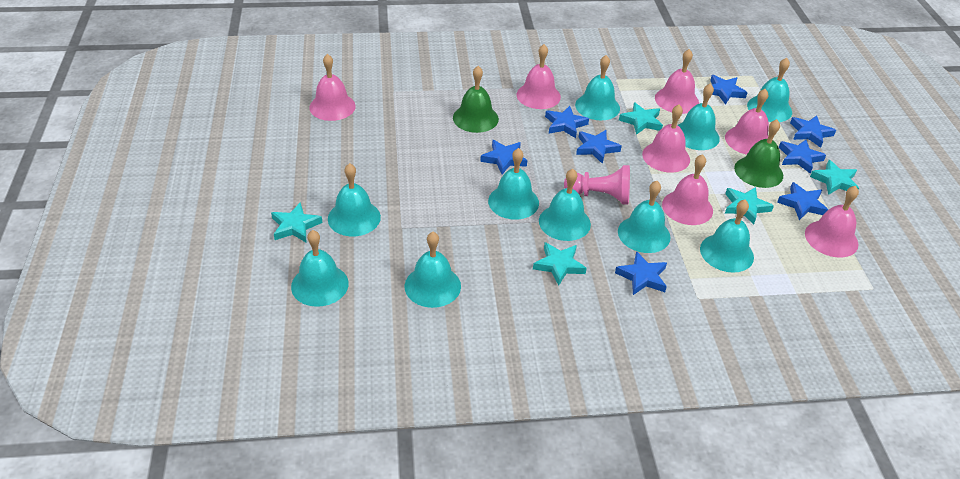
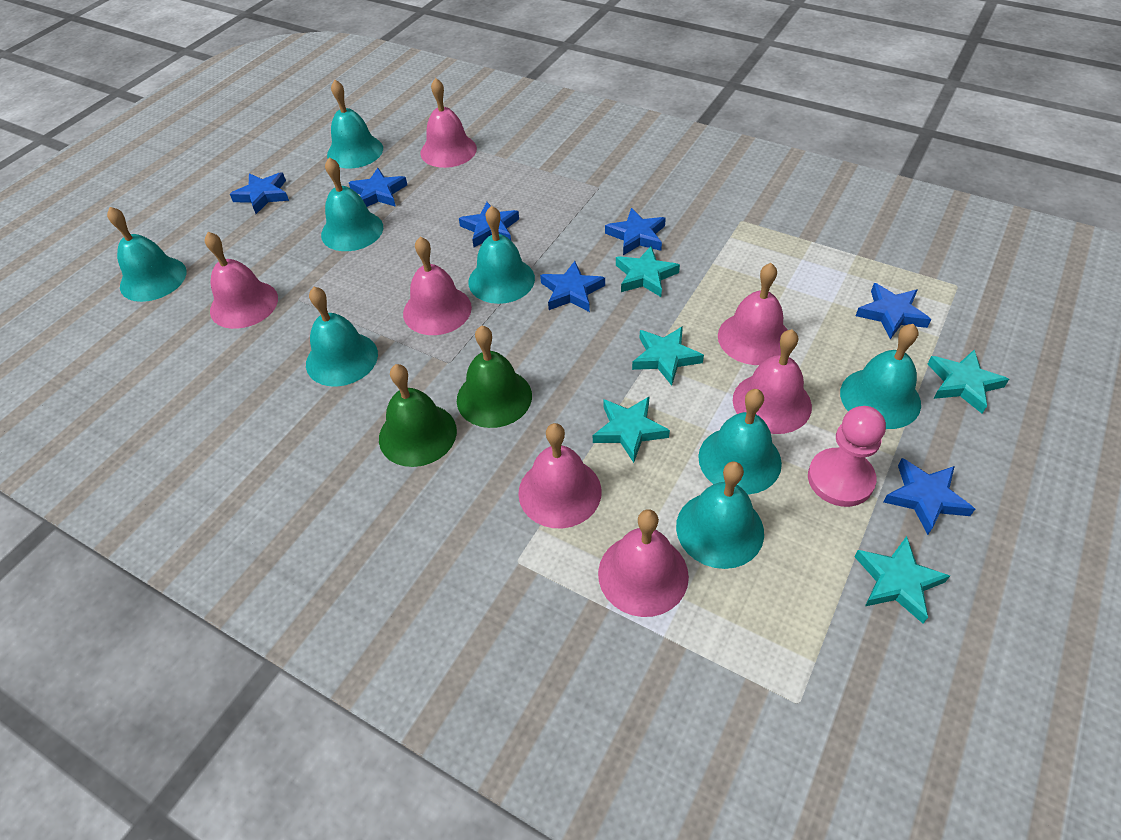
blue star: [480,140,527,174] [545,106,589,138] [576,130,622,164] [615,251,667,295] [710,75,748,105] [777,182,828,220] [779,140,826,173] [790,116,836,148] = 8 -> [230,172,289,214] [349,168,407,207] [459,202,519,247] [540,261,605,312] [605,208,666,255] [856,283,931,339] [883,458,975,535] = 7
turquoise bell: [291,230,349,307] [328,163,381,236] [405,232,461,308] [488,148,539,220] [539,169,591,241] [575,55,620,120] [618,181,670,253] [678,83,720,150] [700,200,754,273] [747,58,792,122] = 10 -> [107,207,186,302] [306,287,378,387] [321,157,383,251] [327,80,383,168] [468,206,535,304] [676,461,764,569] [698,389,782,495] [840,324,921,429] = 8

